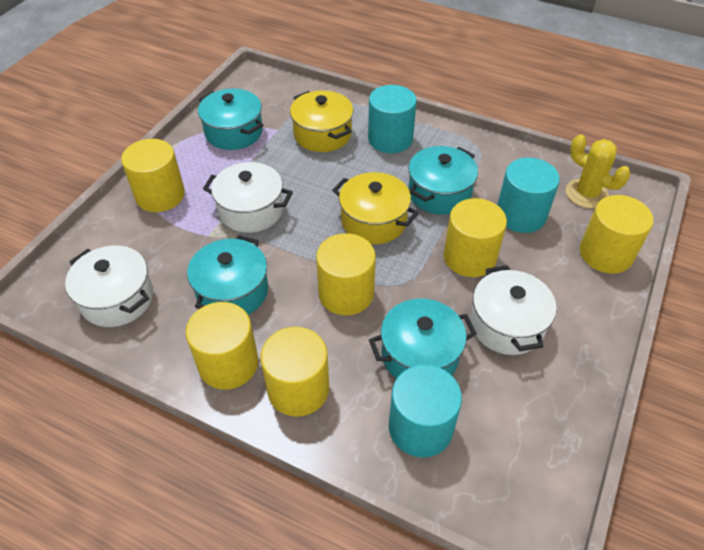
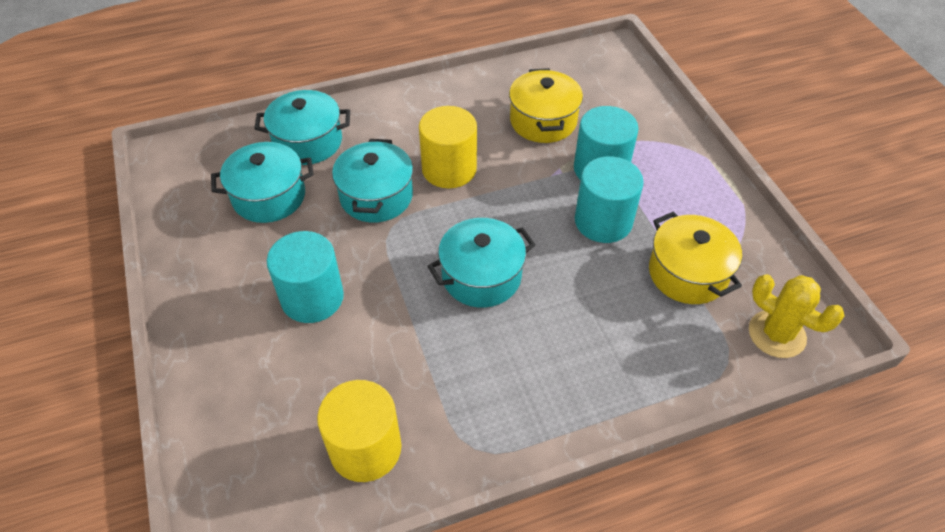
white pot: [65,246,153,327] [203,162,293,233] [470,265,557,355] = 3 -> none = 0
yellow cylinder: [121,139,185,212] [186,302,259,390] [260,327,329,417] [316,233,376,316] [443,198,507,277] [580,195,654,274] = 6 -> [317,380,401,482] [419,106,477,188] = 2

